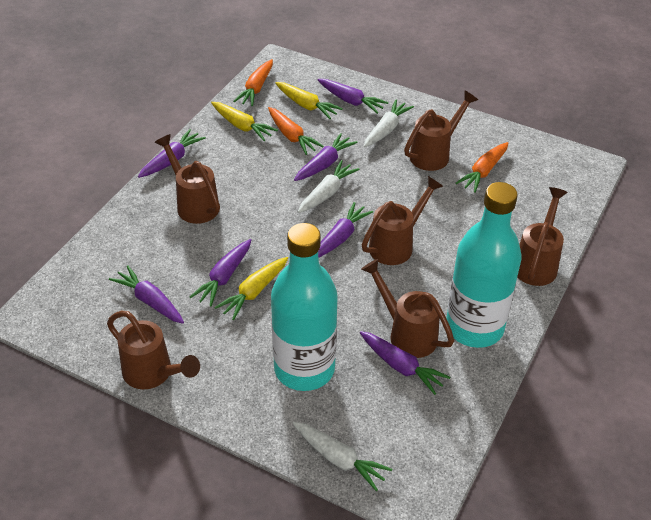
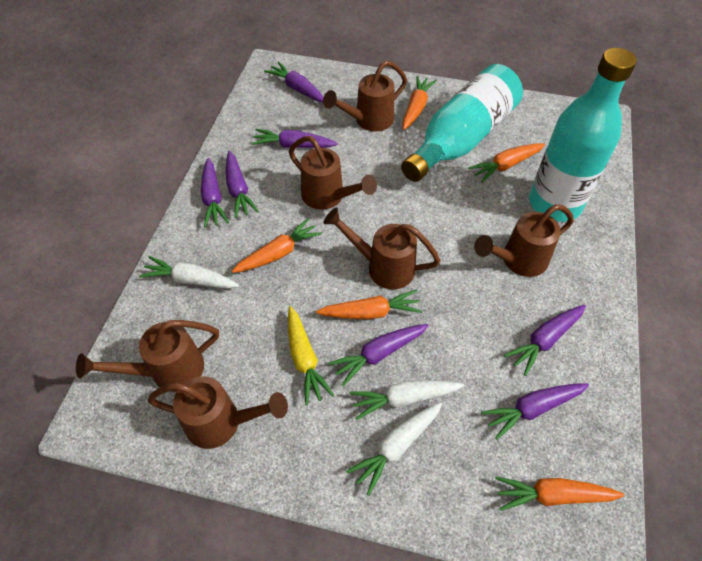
orange carrot: [233,59,273,106] [268,107,324,155] [456,142,508,193] = 3 -> [232,218,322,273] [316,290,422,319] [402,76,436,130] [468,143,545,183] [495,476,624,511] = 5
yellow carrot: [211,102,278,141] [214,257,288,320] [275,82,343,119] = 3 -> [288,306,334,405] = 1

